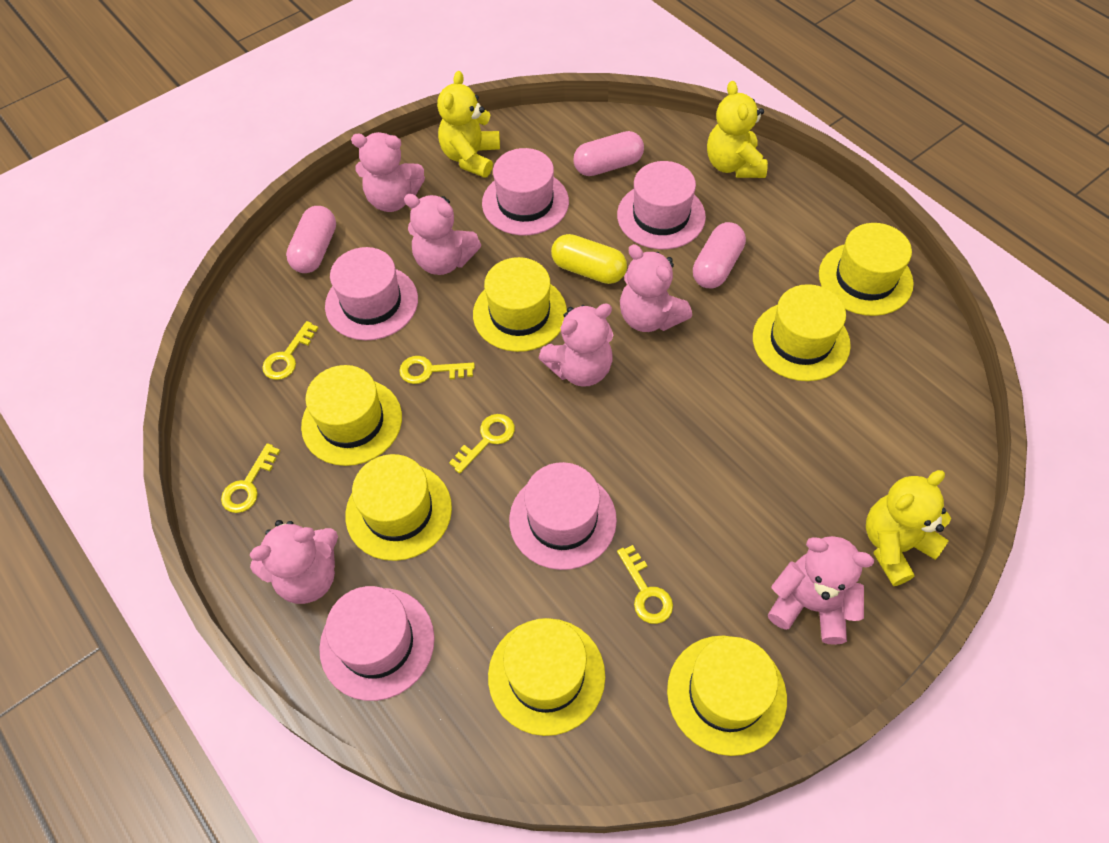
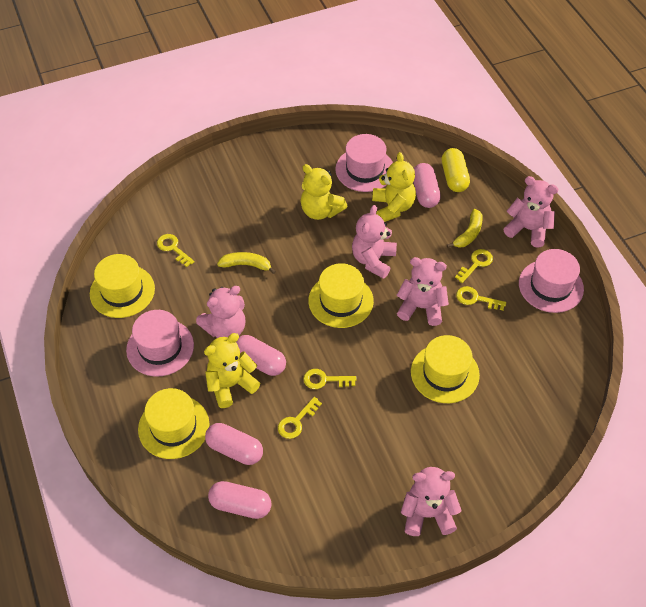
pink capsule: [286,206,336,273] [573,131,644,176] [693,222,746,288] = 3 -> [205,423,263,465] [208,481,272,519] [236,335,286,376] [413,163,441,208] = 4
pink hat: [319,586,435,701] [325,247,418,341] [482,148,569,235] [509,462,617,570] [617,161,706,249] = 5 -> [126,310,194,376] [335,134,393,192] [519,249,584,313] = 3
pink teddy bear: [250,520,338,604] [351,132,425,212] [404,194,481,275] [539,303,613,387] [620,244,692,332] [768,536,874,645] = 6 -> [196,286,245,338] [352,205,397,279] [397,257,449,326] [401,467,462,536] [503,176,559,248] = 5
yellow banana: none = 0 -> [217,252,276,274] [447,209,483,248] = 2
yellow hat: [301,365,402,466] [345,454,452,561] [473,257,567,352] [488,618,605,736] [667,636,787,756] [753,284,851,381] [819,223,914,316] = 7 -> [90,254,155,318] [138,388,210,459] [308,263,374,328] [411,335,480,403] = 4

